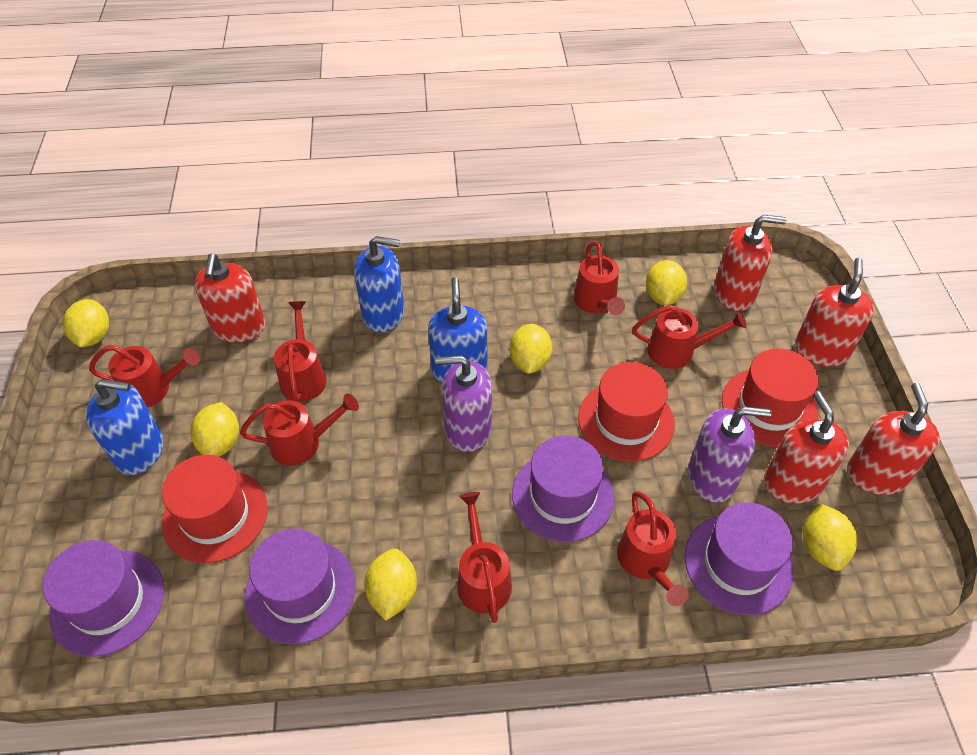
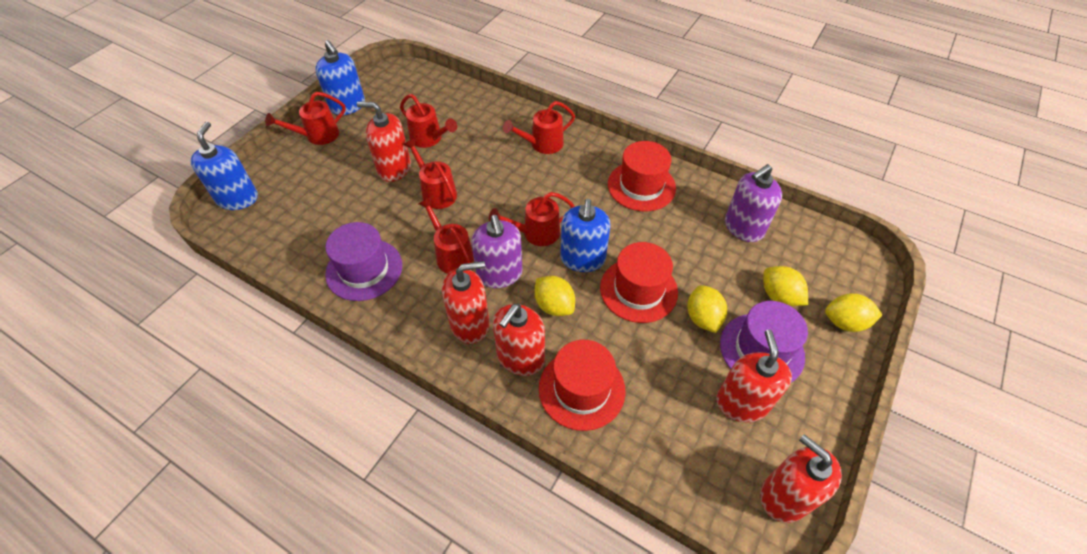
purple hat: [43,540,164,657] [245,529,356,644] [512,436,614,542] [685,503,794,615] = 4 -> [325,222,402,301] [720,301,808,383] = 2
red watering can: [89,345,200,408] [240,393,359,466] [274,301,327,402] [457,492,512,623] [574,241,625,315] [617,491,689,606] [632,305,746,369] = 7 -> [265,92,346,145] [400,94,457,148] [403,138,457,209] [418,197,474,274] [489,192,575,246] [503,101,575,154] = 6
yellow lemon: [63,299,109,347] [191,402,239,457] [364,549,417,621] [509,324,552,374] [646,260,687,305] [803,504,857,571] = 6 -> [534,276,575,316] [687,285,727,333] [763,266,808,306] [825,294,882,332] = 4

